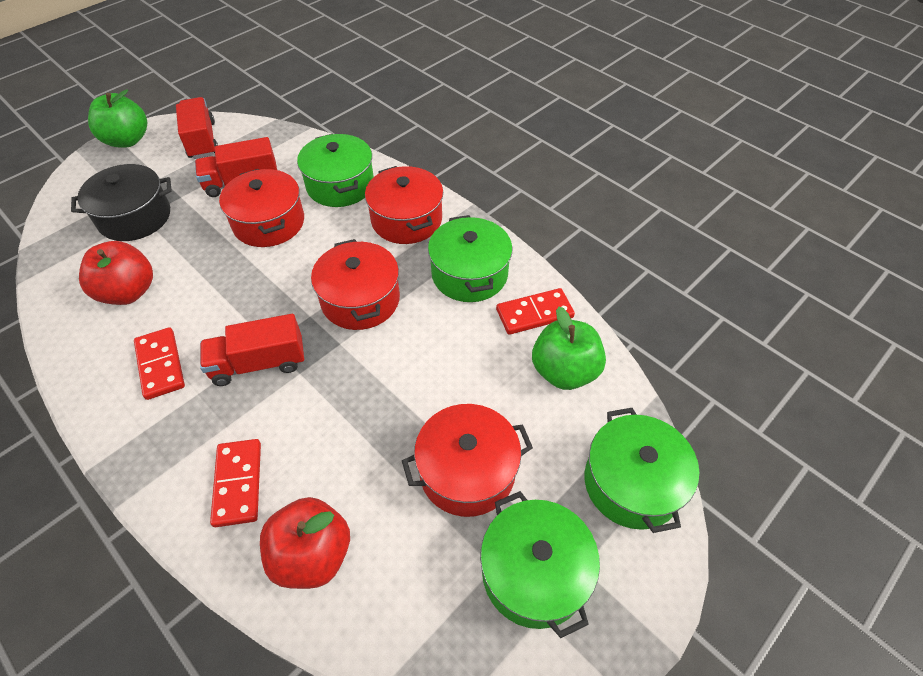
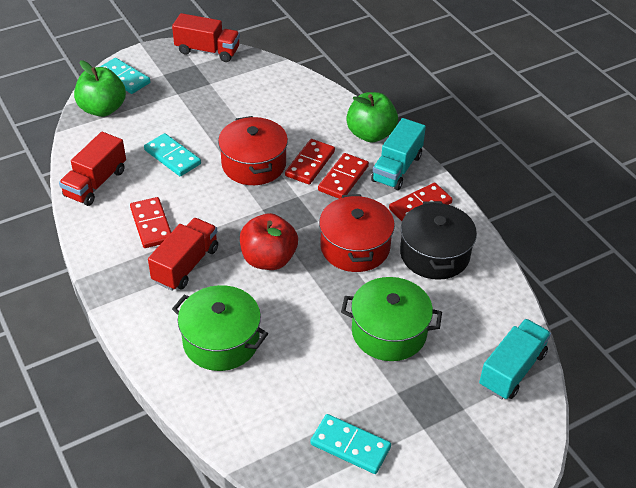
green pot: [297,134,374,207] [428,215,513,302] [480,491,600,638] [584,408,699,533] = 4 -> [172,285,268,371] [341,277,442,361] = 2
red apple: [79,241,153,305] [260,497,350,589] = 2 -> [240,213,298,270] = 1
red domino: [134,327,185,400] [210,439,261,527] [496,288,575,335] = 3 -> [130,197,171,248] [285,139,335,185] [318,153,369,199] [389,182,453,221] = 4
red pot: [219,169,304,247] [311,239,400,330] [365,166,443,244] [402,404,533,517] = 4 -> [218,116,288,185] [319,194,395,272] = 2
turquoise domino: none = 0 -> [100,58,151,94] [144,133,201,176] [310,414,391,474] = 3
turquoise truck: none = 0 -> [371,118,426,190] [479,319,551,399] = 2

